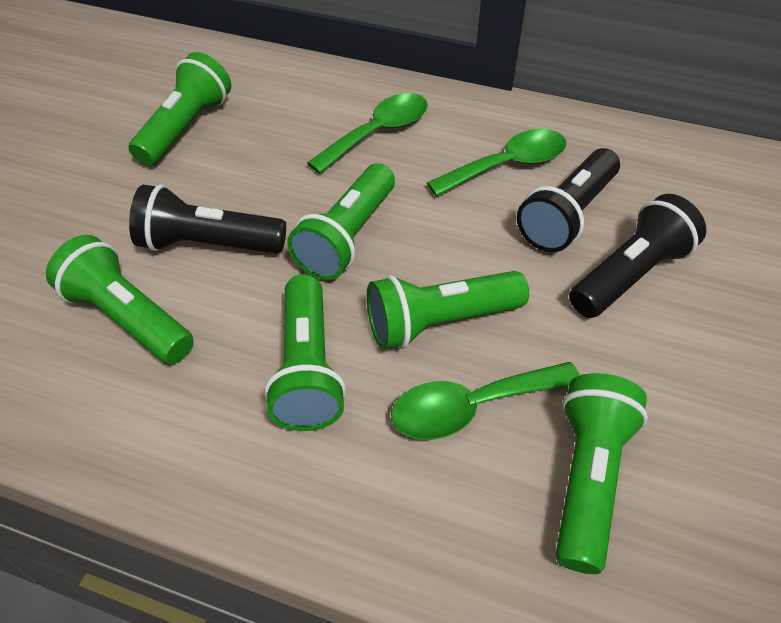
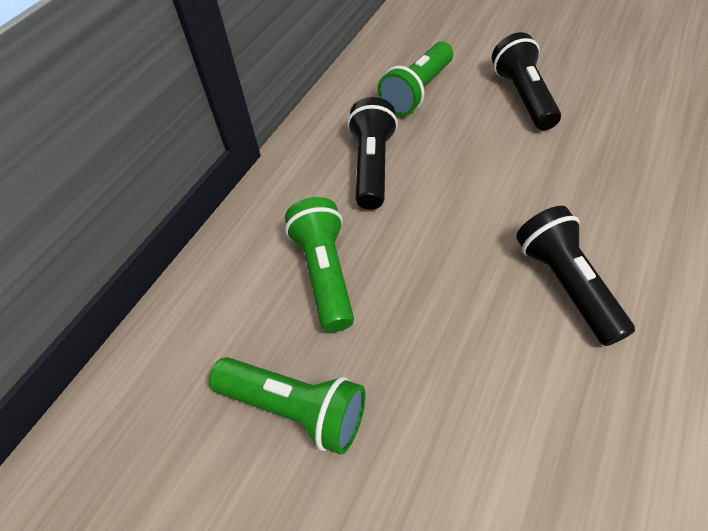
green flashlight: [46,235,194,364] [129,52,231,166] [264,274,346,431] [287,163,395,280] [367,271,529,350] [555,373,648,574] = 6 -> [209,357,366,455] [285,197,354,332] [378,42,453,116] = 3
green spoon: [307,93,428,174] [391,362,580,440] [427,129,566,196] = 3 -> none = 0

